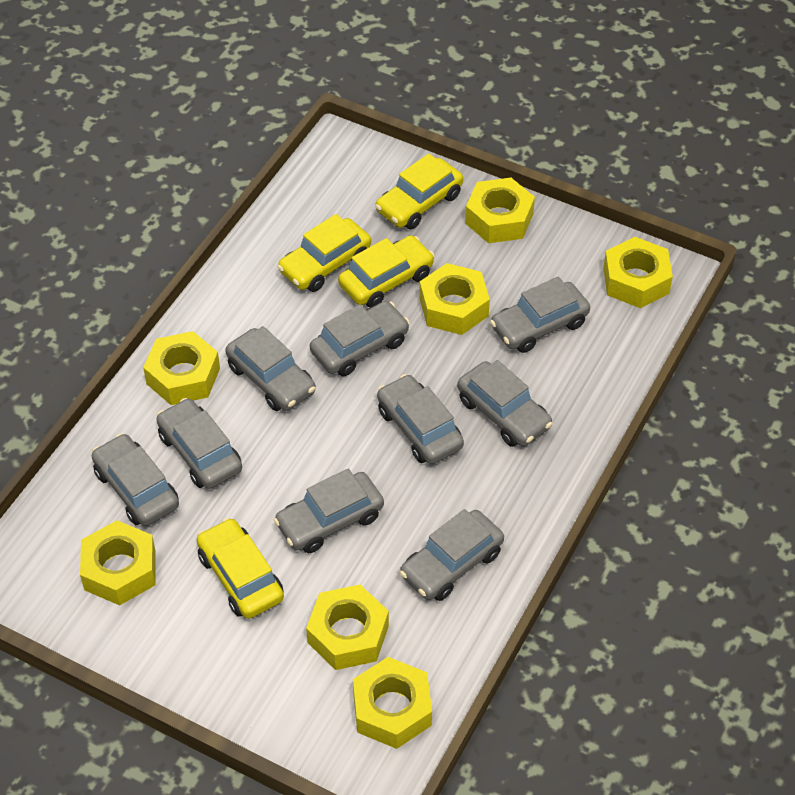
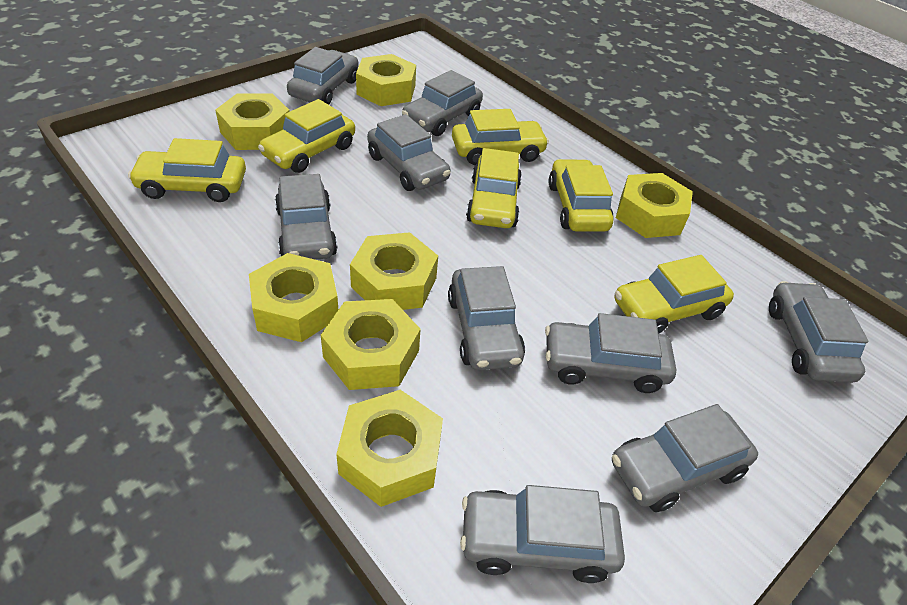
yellow car: [197,518,284,619] [277,214,371,292] [338,235,435,308] [375,154,463,230] = 4 -> [128,138,246,202] [258,99,355,173] [452,109,549,165] [466,148,522,228] [549,159,614,232] [615,255,734,334] = 6

